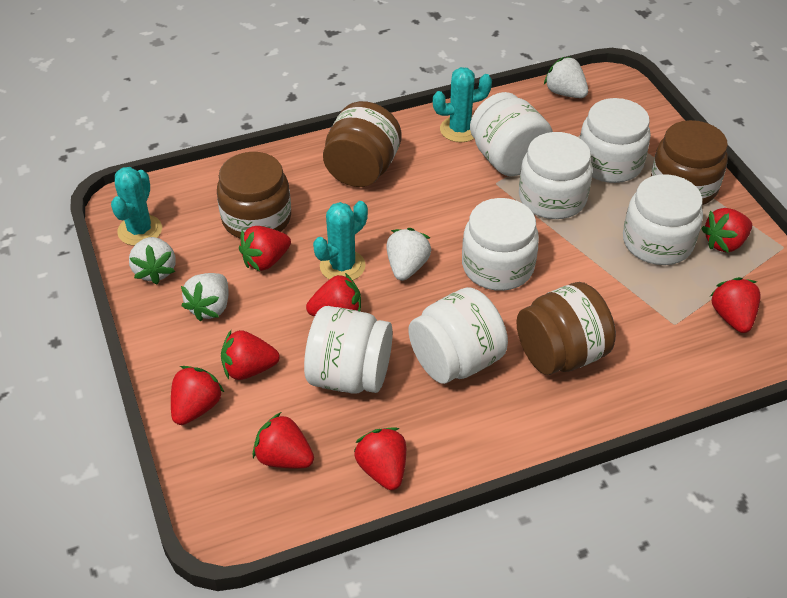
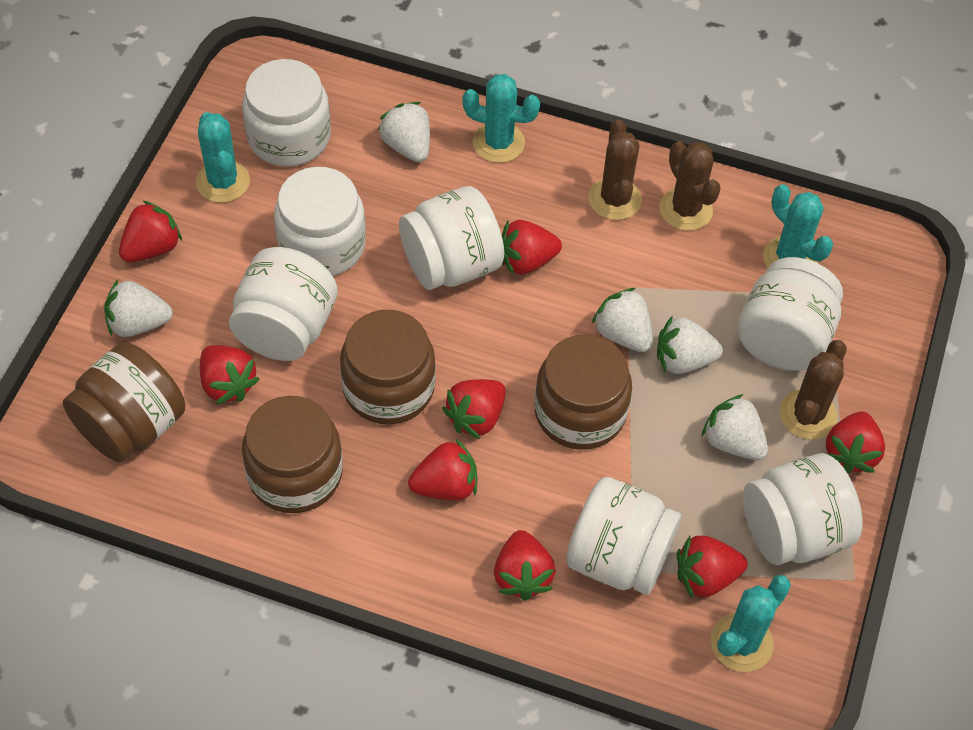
brown cactus: none = 0 -> [588,120,642,220] [659,141,721,231] [780,340,847,440] = 3
turquoise cactus: [111,167,162,246] [313,201,368,280] [433,67,492,142] = 3 -> [196,112,250,203] [463,74,540,163] [711,575,791,672] [763,184,833,268] = 4
white strawberry: [129,237,176,285] [181,273,229,321] [387,228,431,281] [544,57,588,98] = 4 -> [104,279,173,337] [378,102,430,162] [592,288,653,352] [657,316,723,374] [702,394,768,460] = 5

